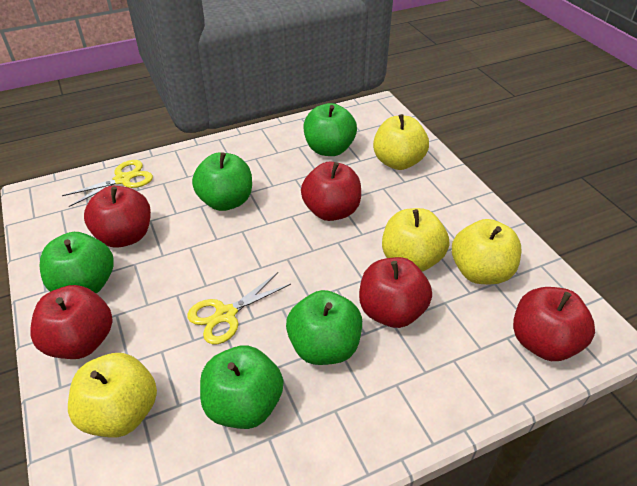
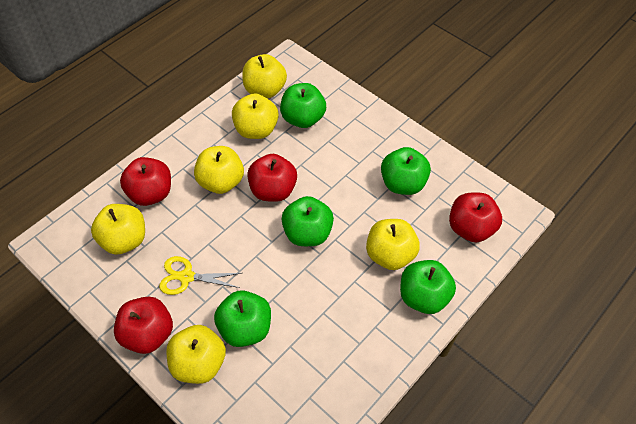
red apple: [30,285,112,359] [84,186,151,248] [301,162,361,221] [359,257,432,328] [513,287,595,361] = 5 -> [114,297,173,354] [120,157,171,206] [247,154,297,202] [449,193,502,242] = 4
yellow apple: [68,353,157,437] [373,114,429,170] [382,208,449,272] [452,219,522,284] = 4 -> [91,204,145,255] [166,325,226,384] [194,146,244,194] [232,93,279,139] [242,54,287,98] [366,219,420,270] = 6
yellow scissors: [62,160,153,207] [187,272,291,344] = 2 -> [159,256,242,295] = 1

